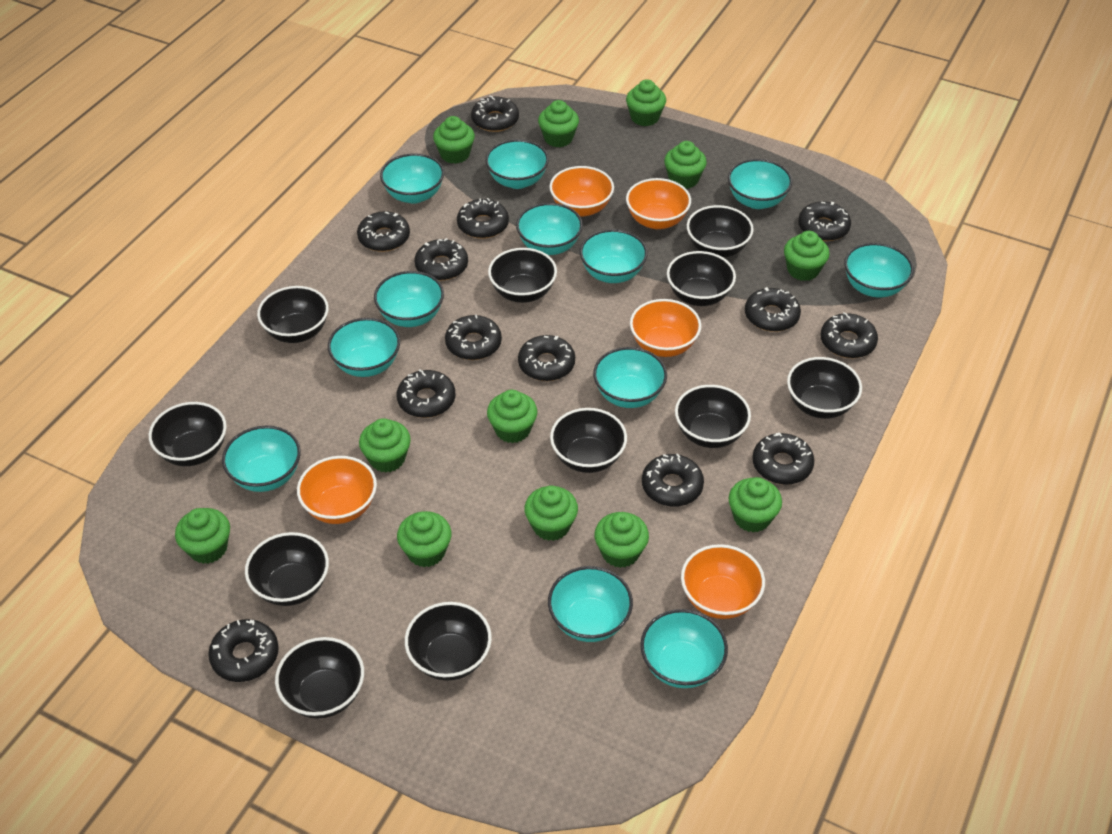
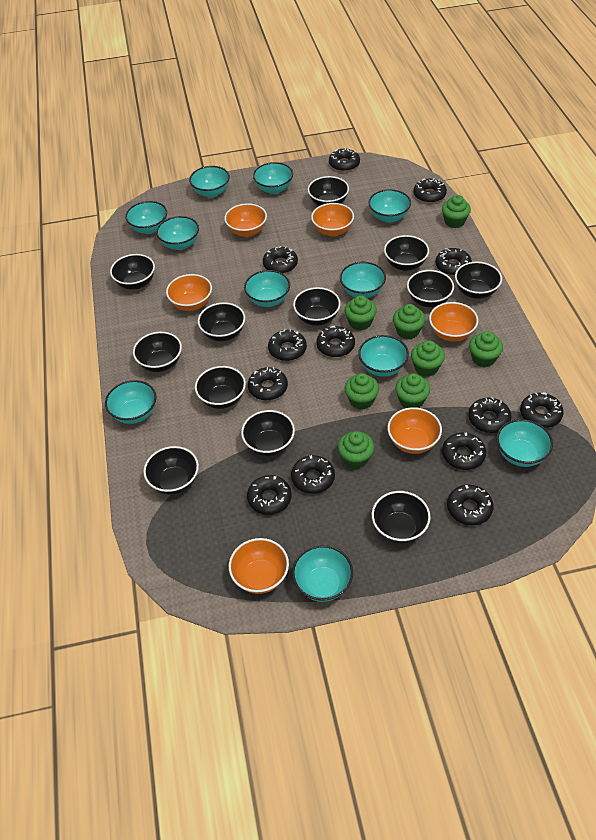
black bowl: [149,402,227,466] [245,532,329,606] [257,286,329,343] [275,637,364,719] [405,602,492,681] [488,248,557,303] [550,408,627,473] [667,251,736,306] [675,385,751,448] [687,205,754,258] [787,357,862,419] = 11 -> [110,254,155,290] [133,332,182,372] [143,446,199,495] [195,366,246,409] [198,302,245,341] [241,410,295,456] [293,287,341,326] [308,176,349,206] [372,491,431,543] [384,235,429,271] [407,270,454,307] [455,261,502,299] = 12
green cupcake: [175,508,230,564] [359,418,411,472] [397,511,452,567] [433,116,475,164] [487,390,537,443] [524,486,578,541] [538,100,579,147] [594,512,649,568] [626,79,666,126] [664,141,707,189] [729,477,782,533] [784,231,830,281] = 12 -> [338,431,374,468] [345,295,376,330] [345,373,379,410] [393,304,425,339] [395,373,430,408] [411,340,445,376] [442,195,471,228] [469,331,503,367] = 8
orange bowl: [297,456,377,524] [549,166,614,217] [626,178,691,229] [630,299,701,357] [681,544,765,619] = 5 -> [166,274,212,311] [224,203,267,237] [229,538,289,594] [311,203,354,237] [387,407,442,454] [429,302,478,342] = 6
turquoise bowl: [222,426,301,492] [328,318,400,377] [374,271,444,327] [380,153,444,204] [485,139,549,189] [516,203,583,255] [548,566,633,642] [580,229,648,283] [593,347,667,408] [640,609,728,688] [728,159,792,209] [844,243,914,297] = 12 -> [105,380,156,424] [125,201,167,234] [156,216,199,250] [189,166,230,198] [244,270,290,307] [253,162,293,194] [292,545,353,602] [340,262,386,298] [358,335,409,377] [368,189,411,223] [497,419,553,467] = 11

